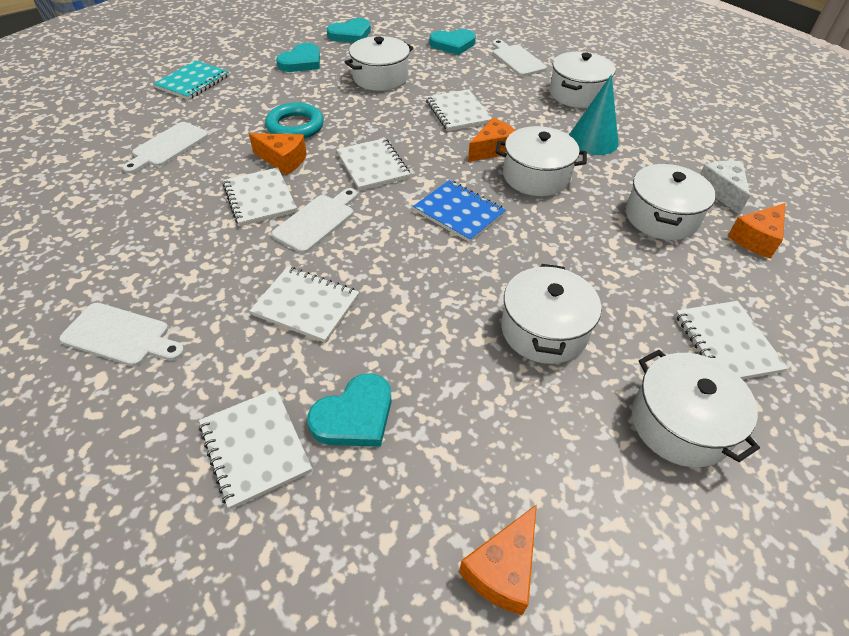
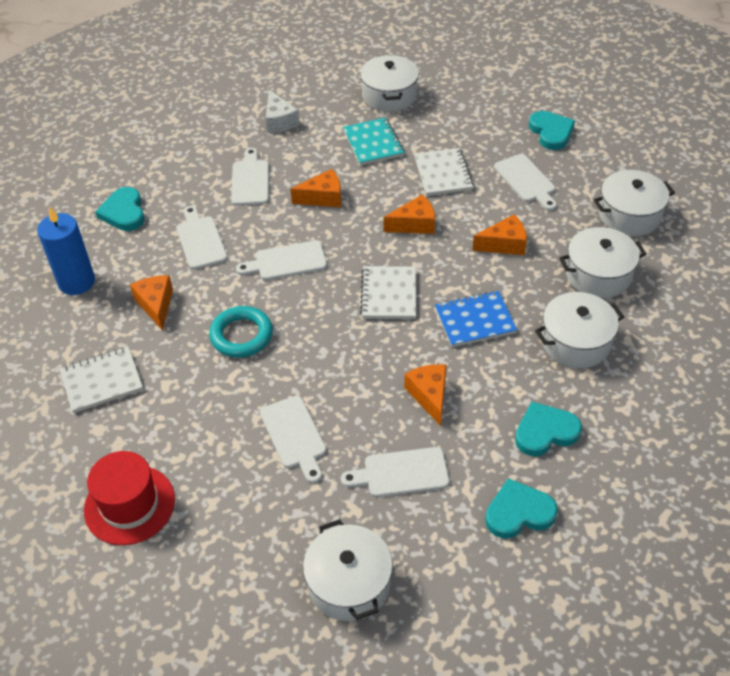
blue candle: none = 0 -> [37,207,95,295] = 1
orange cheese: [249,133,307,175] [459,504,537,615] [468,118,516,162] [728,203,785,259] = 4 -> [130,275,173,331] [290,169,341,207] [383,195,435,234] [404,364,447,426] [472,214,527,255] = 5
red hat: none = 0 -> [84,451,175,545] = 1
turquoise cone: [569,74,618,155] = 1 -> none = 0
white cutting board: [59,303,184,366] [122,122,209,174] [272,188,358,253] [492,39,547,76] = 4 -> [176,206,227,270] [231,148,269,206] [236,240,327,280] [260,396,326,483] [341,447,449,497] [494,154,557,211] = 6
white notebook: [199,389,312,510] [222,167,297,226] [250,267,359,343] [336,138,410,191] [426,89,492,131] [676,301,788,379] = 6 -> [60,347,143,413] [360,266,416,319] [414,148,474,196] = 3
white pot: [345,36,413,91] [496,126,587,196] [501,264,601,364] [549,51,615,108] [626,164,716,240] [632,350,760,467] = 6 -> [303,519,393,621] [360,55,419,112] [535,292,624,368] [559,227,646,298] [593,170,675,236] = 5

